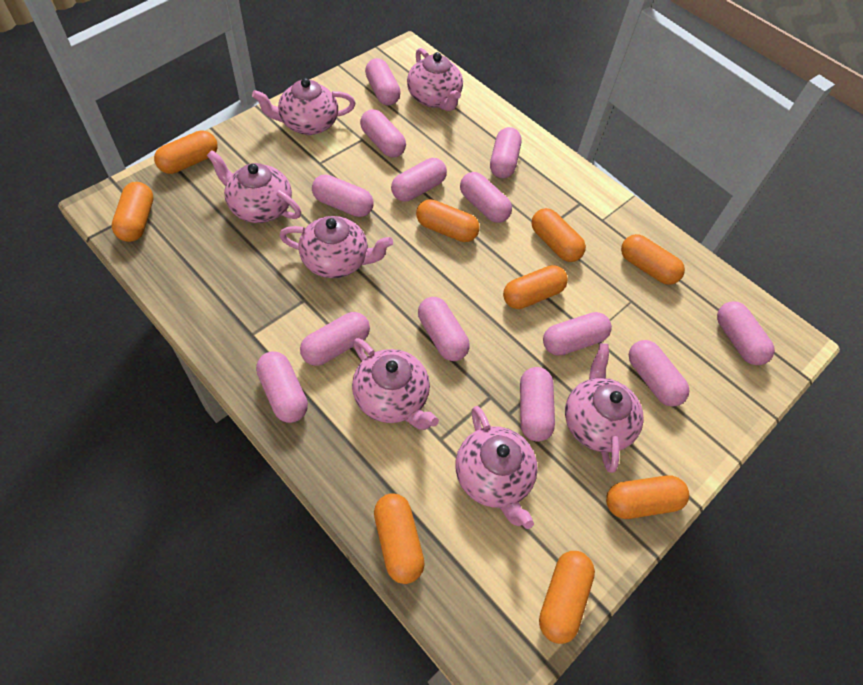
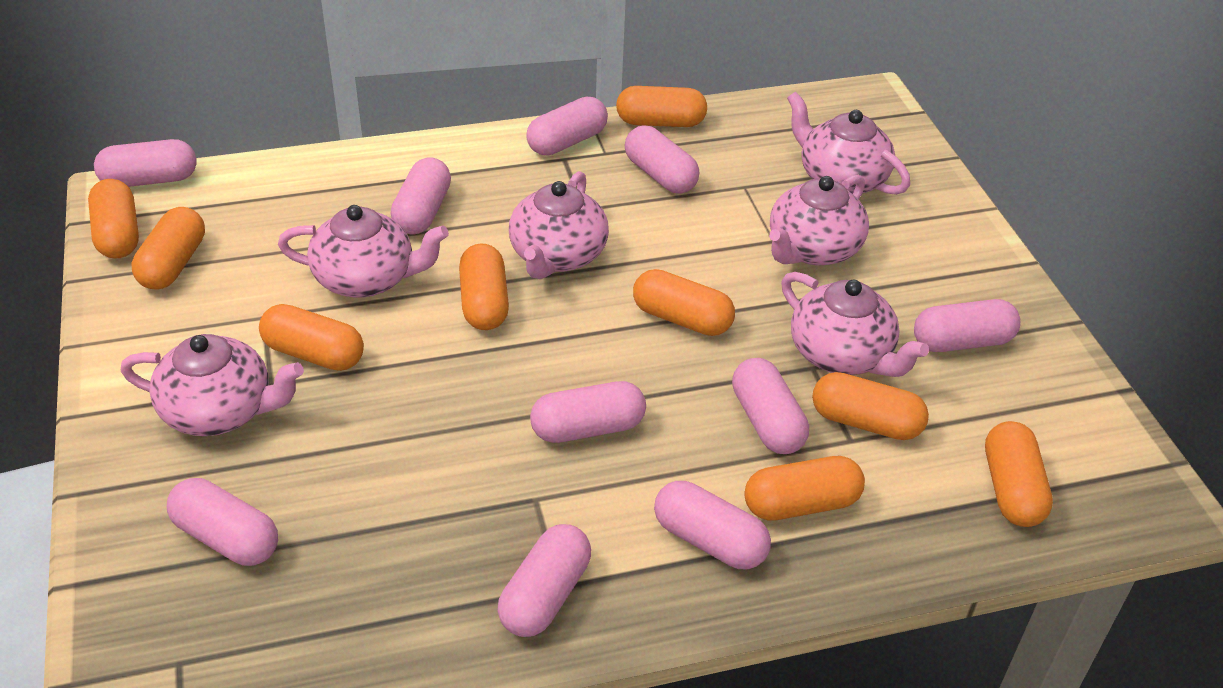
pink capsule: [256,351,308,423] [300,312,370,366] [312,174,374,217] [360,109,406,158] [365,58,401,106] [391,158,447,202] [418,297,470,361] [460,172,512,223] [490,127,521,178] [520,367,555,442] [543,312,612,356] [629,340,690,407] [717,301,775,365] = 13 -> [94,139,197,187] [167,478,278,566] [391,157,451,234] [497,524,591,637] [526,97,608,156] [530,381,646,443] [625,126,699,194] [654,481,771,569] [732,358,809,454] [914,299,1020,352] = 10
pink teapot: [207,150,301,223] [252,78,356,135] [279,216,393,278] [352,338,439,430] [407,48,463,111] [456,406,538,529] [565,343,644,473] = 7 -> [121,334,304,436] [278,205,449,298] [509,171,609,279] [769,175,869,265] [781,272,929,377] [787,92,910,195] = 6

